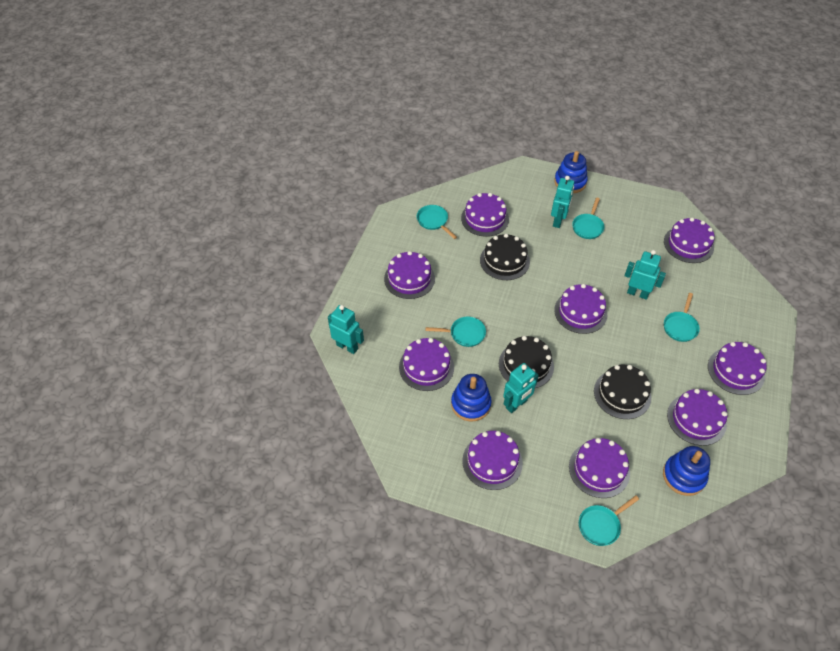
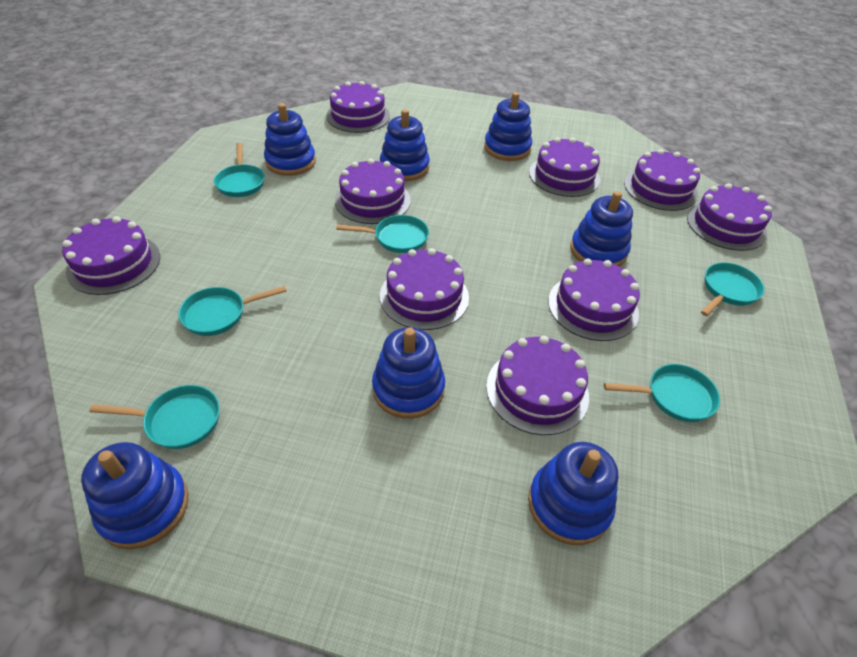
black cake: [480,234,530,280] [499,336,554,388] [594,365,651,419] = 3 -> none = 0
blue stacking toy: [451,374,492,421] [554,151,588,193] [663,446,710,496] = 3 -> [81,442,189,549] [264,103,316,176] [372,327,445,419] [380,109,430,181] [484,92,532,161] [528,442,618,545] [570,191,633,267] = 7
turquoise pan: [417,205,457,239] [426,317,486,347] [572,197,605,239] [579,495,639,546] [664,293,700,342] = 5 -> [89,385,220,449] [178,286,287,336] [214,143,265,197] [336,215,429,253] [604,364,720,422] [701,262,765,316] = 6
turquoise robot: [328,305,364,354] [503,363,539,413] [551,176,574,228] [624,250,666,300] = 4 -> none = 0

